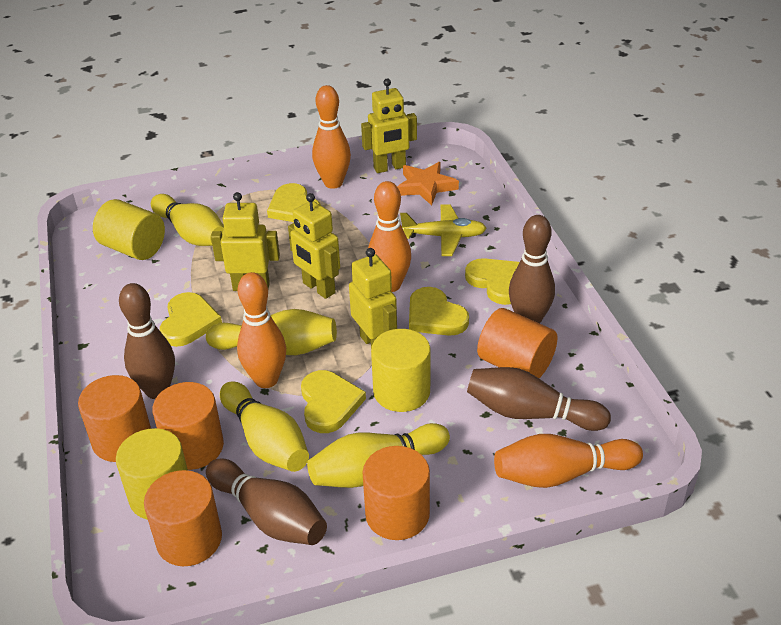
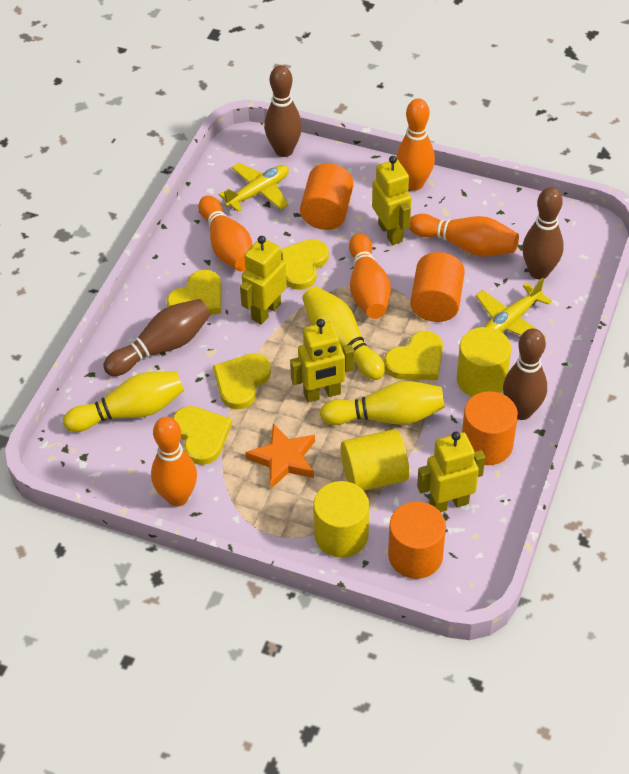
orange bowling pin: [237,272,286,388] [312,85,351,189] [368,181,411,292] [494,434,643,488] = 4 -> [151,417,197,507] [198,196,253,272] [349,233,391,319] [396,98,435,191] [409,214,519,257] = 5
orange cylinder: [78,375,151,462] [144,470,222,566] [152,382,224,470] [362,446,430,540] [477,308,557,378] = 5 -> [300,163,354,230] [388,501,446,579] [410,252,465,322] [462,391,518,465] = 4
yellow bowling pin: [151,194,224,246] [206,309,337,355] [220,381,309,472] [307,423,450,488] = 4 -> [63,371,184,432] [302,286,385,380] [320,381,445,425] = 3
yellow plane: [400,204,487,256] = 1 -> [218,163,289,212] [476,278,552,337] = 2

